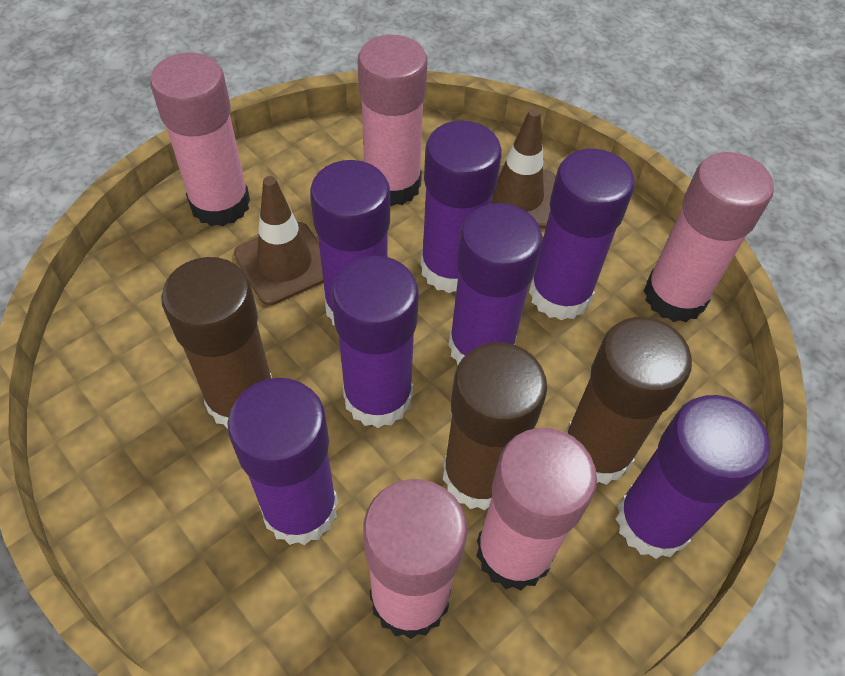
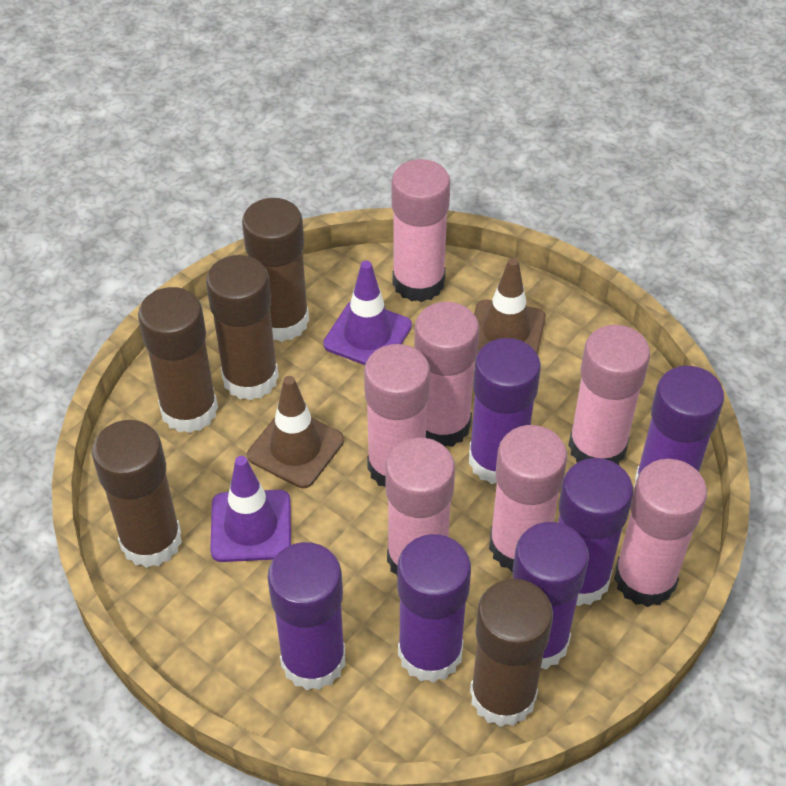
brown glue stick: [161,257,272,429] [443,342,547,510] [565,317,692,485] = 3 -> [92,420,182,568] [138,287,218,433] [206,255,279,401] [242,198,309,342] [470,579,553,727] = 5
pink glue stick: [150,53,250,226] [357,35,428,206] [363,479,467,639] [476,428,597,590] [644,152,774,322] = 5 -> [364,344,430,487] [385,438,455,575] [391,159,451,302] [414,302,479,447] [489,425,567,572] [568,325,650,465] [614,459,707,607] = 7
purple glue stick: [227,378,338,545] [310,160,390,325] [331,256,419,428] [421,121,502,293] [448,203,543,365] [529,149,635,320] [616,395,770,559] = 7 -> [268,542,345,690] [397,534,471,683] [469,338,541,484] [513,522,589,669] [558,458,633,606] [634,366,724,488] = 6
purple traffic cone: none = 0 -> [210,456,291,562] [323,261,412,365] = 2

